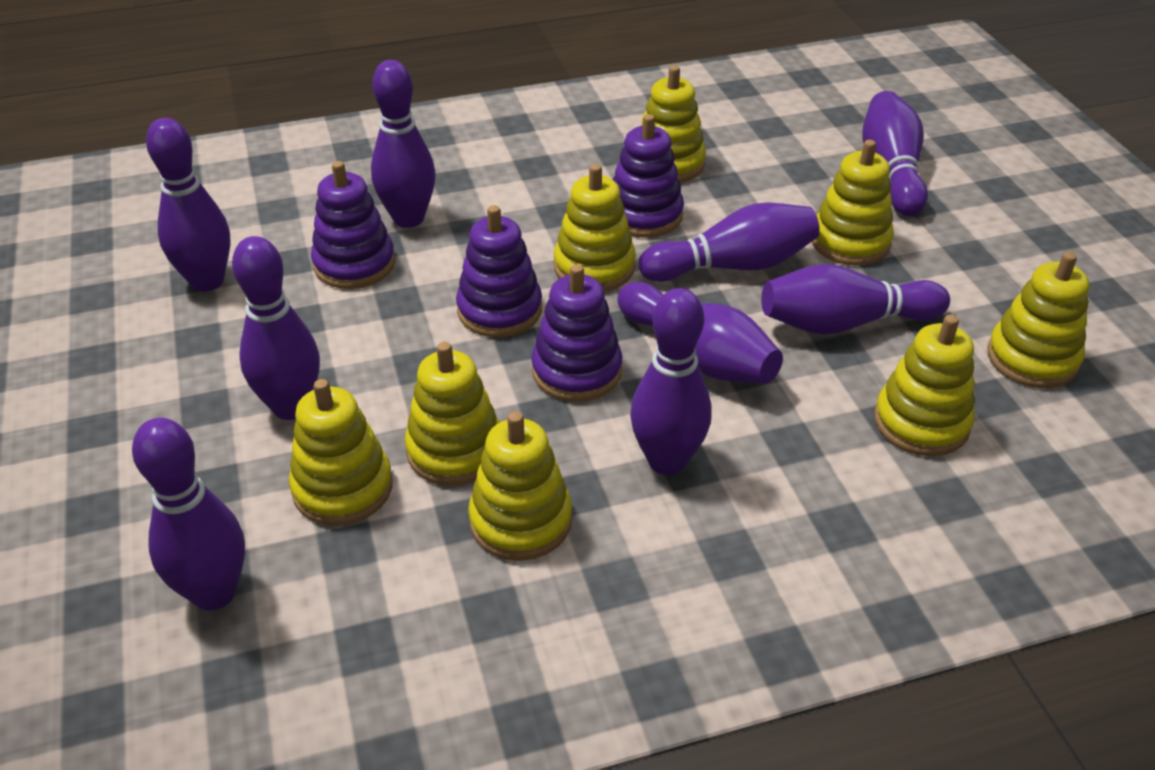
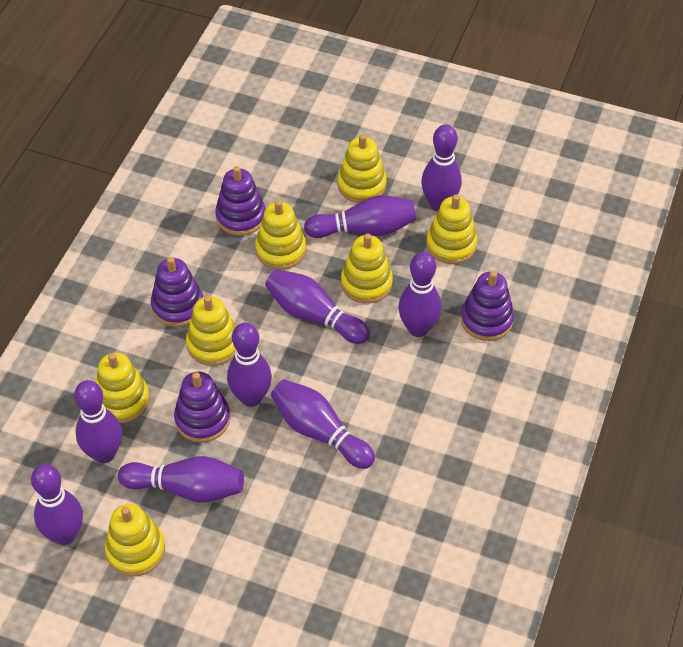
yellow stacking toy: [289,379,393,526] [405,342,500,485] [468,412,572,561] [554,164,636,291] [641,65,706,183] [812,140,894,266] [874,315,975,456] [987,252,1089,388] = 8 -> [96,353,150,423] [105,504,165,577] [186,296,236,366] [255,200,306,270] [337,134,387,203] [341,234,393,304] [426,194,478,264] = 7

